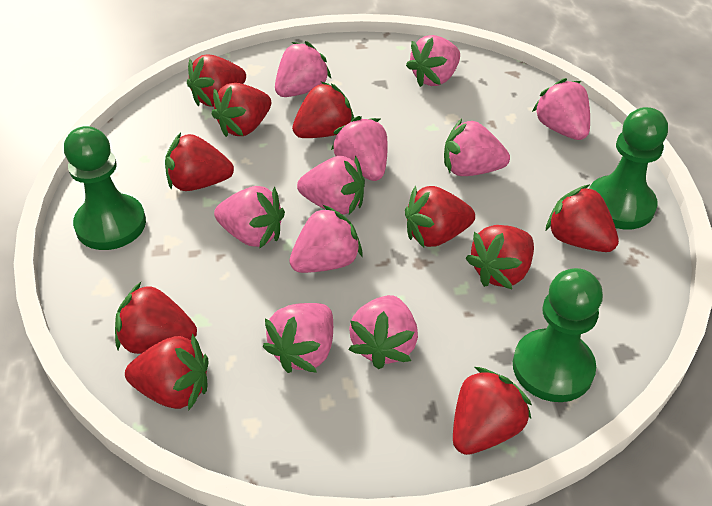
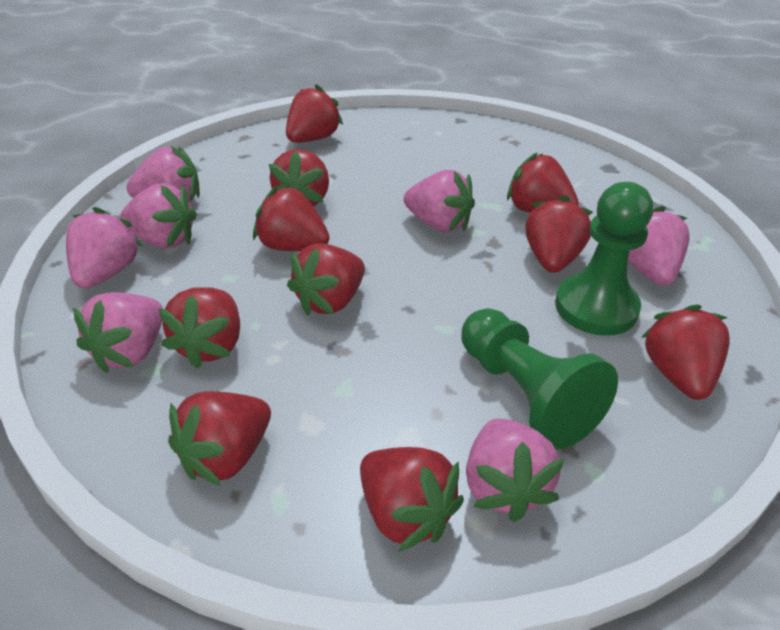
green pawn: [64,126,146,250] [513,268,603,402] [589,107,668,229] = 3 -> [462,308,618,449] [555,182,653,336] = 2
pink strawberry: [214,186,285,248] [263,303,333,373] [275,41,331,97] [289,205,362,273] [297,156,365,215] [331,116,387,181] [349,295,418,369] [406,35,460,87] [444,119,510,176] [532,78,590,140] = 10 -> [66,207,143,288] [73,292,163,373] [120,183,197,249] [126,146,200,203] [404,170,475,232] [466,418,564,522] [628,206,689,285] = 7

